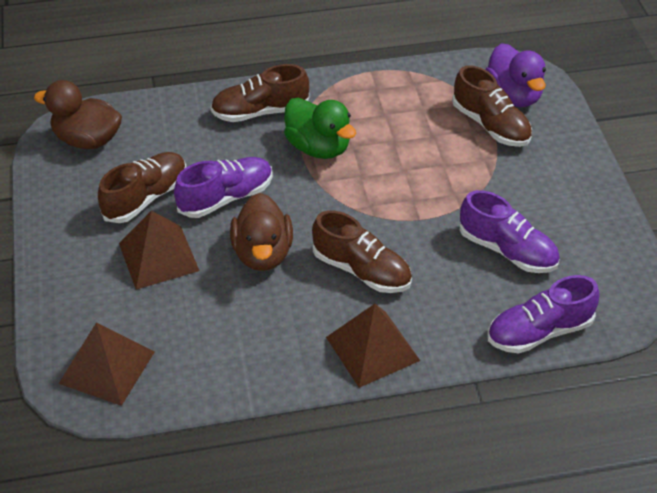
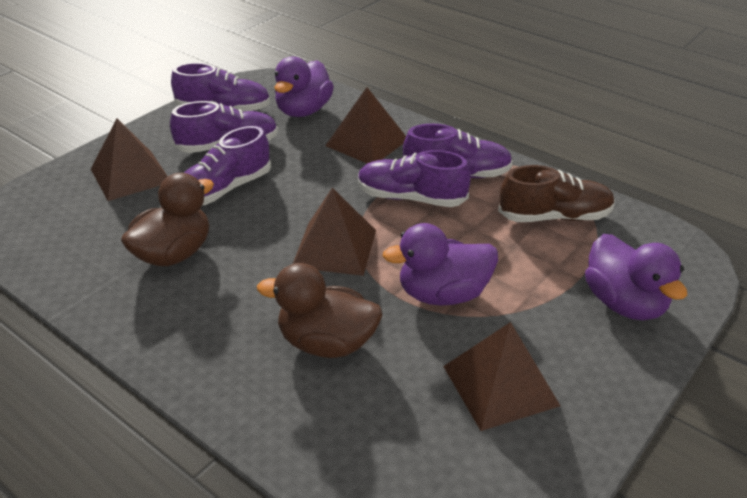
brown pyramid: [59,322,155,406] [119,211,200,290] [326,304,420,388] = 3 -> [91,118,168,201] [293,188,376,276] [325,87,406,163] [443,322,560,431] = 4
brown shoe: [98,152,186,223] [211,64,309,122] [312,211,412,293] [452,65,532,147] = 4 -> [498,165,615,222] = 1
green duck: [284,98,356,159] = 1 -> none = 0
purple duck: [485,43,546,107] = 1 -> [274,57,334,117] [382,223,498,306] [585,234,687,320] = 3
purple shoe: [174,157,273,218] [460,190,560,273] [487,275,599,354] = 3 -> [170,101,278,153] [171,63,270,112] [184,126,271,206] [358,150,470,207] [403,123,513,178] = 5

